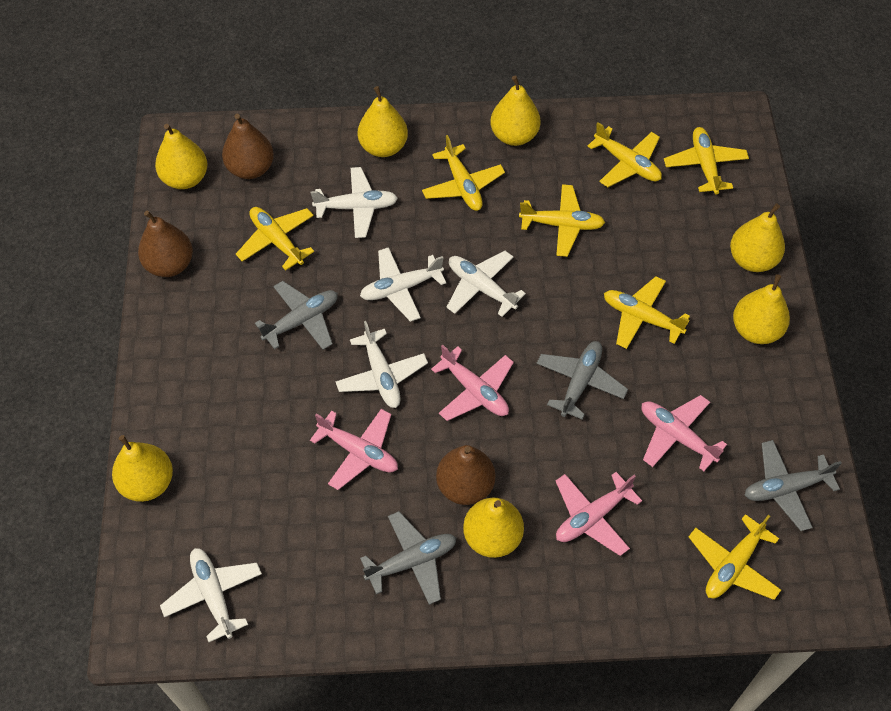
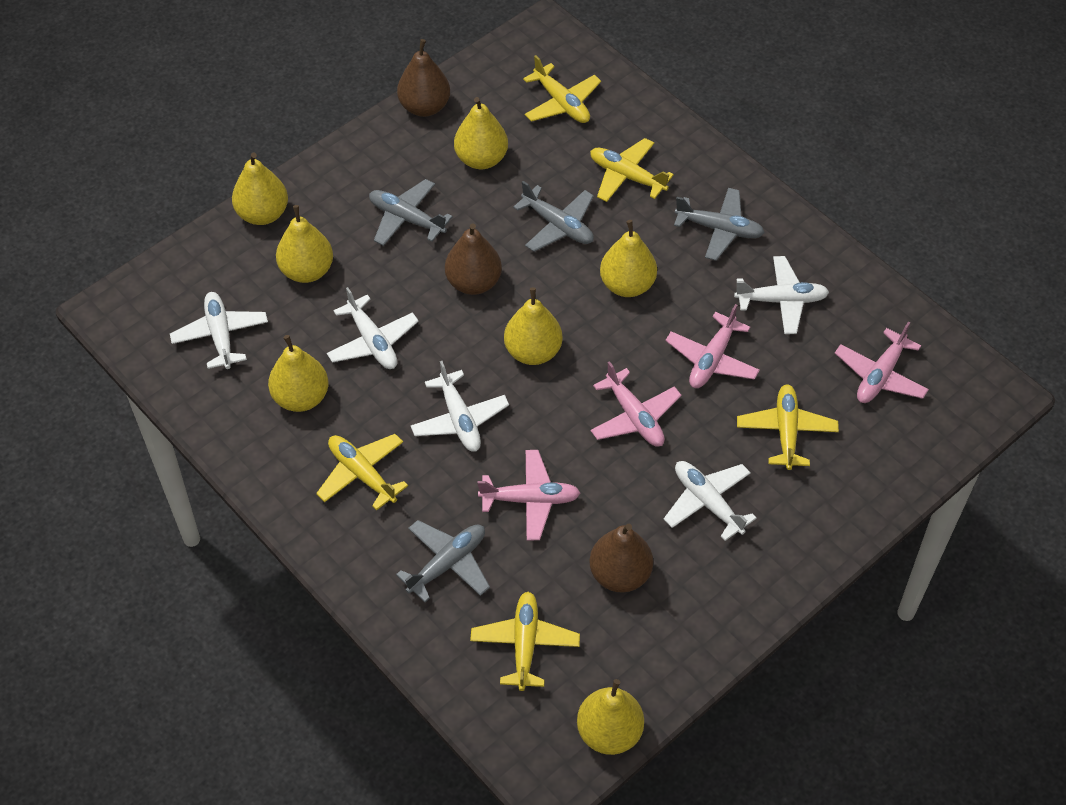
yellow plane: [236,207,314,270] [422,135,505,211] [519,184,605,257] [588,122,662,187] [604,276,690,349] [664,127,749,195] [689,514,781,600] = 7 -> [316,434,408,511] [470,592,580,691] [523,55,601,123] [590,138,674,202] [737,384,839,470] = 5

